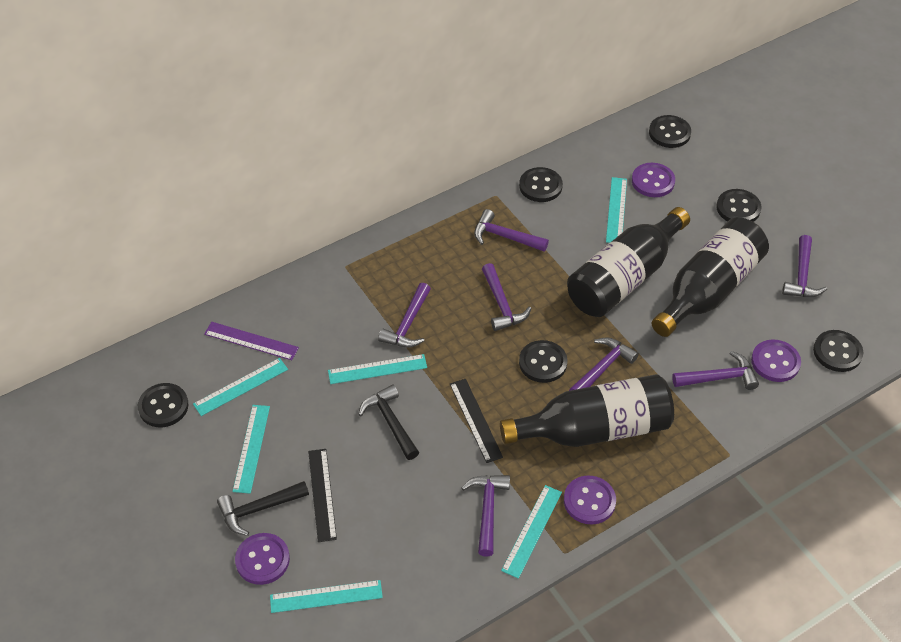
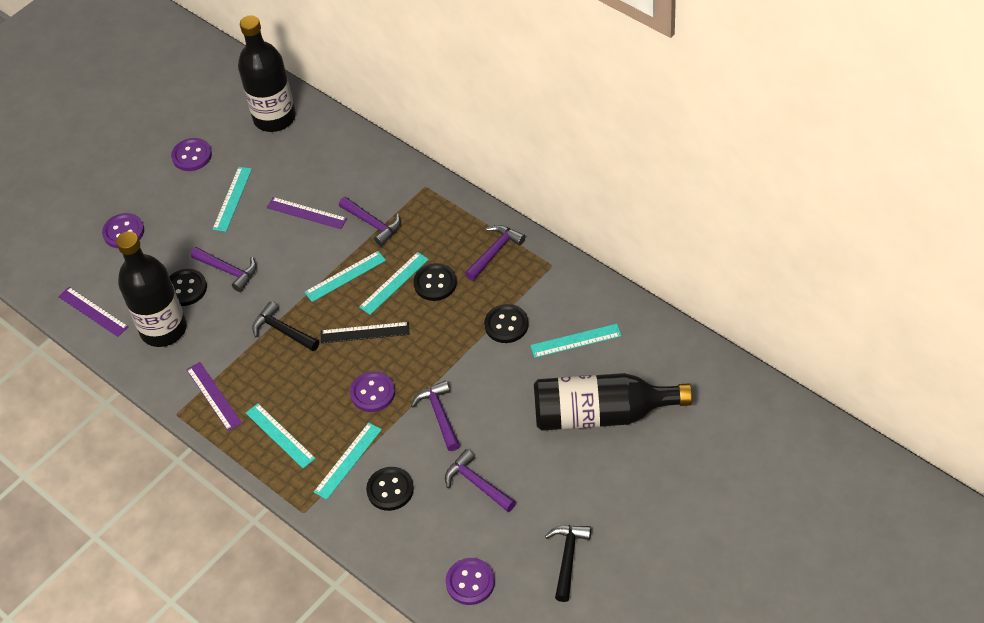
black button: [138,383,188,427] [519,167,563,202] [519,340,568,383] [649,115,691,148] [716,189,761,222] [813,330,863,372] = 6 -> [169,269,207,306] [366,467,414,511] [413,263,457,301] [484,304,529,343] = 4
black ruler: [308,449,337,542] [450,379,503,463] = 2 -> [321,322,410,343] = 1
purple hammer: [378,283,431,348] [461,475,510,557] [474,209,549,252] [482,263,532,331] [569,337,639,391] [672,351,759,390] [782,235,827,297] = 7 -> [191,247,256,292] [339,197,401,246] [411,380,460,451] [445,449,516,512] [465,225,525,281] = 5
purple ruler: [204,322,299,360] = 1 -> [58,287,129,337] [186,362,242,431] [267,197,347,229] = 3

